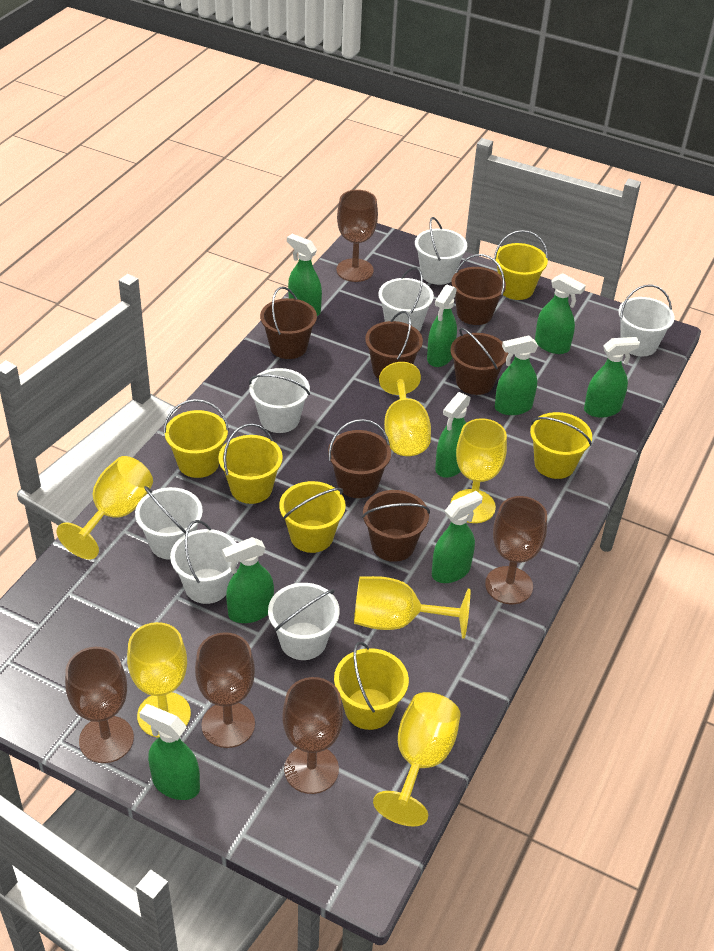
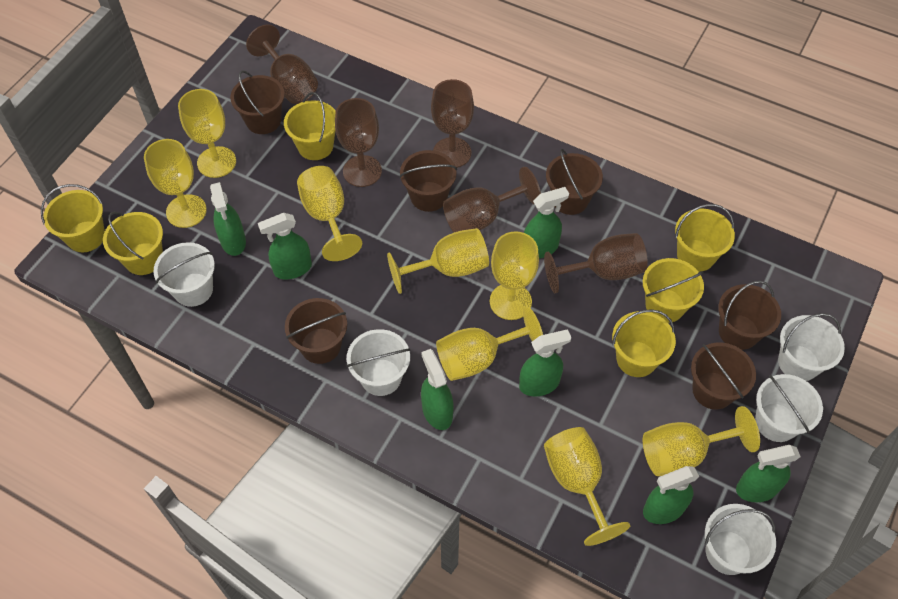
green spray bottle: [139,704,200,800] [222,537,274,623] [287,234,322,316] [427,285,457,367] [432,491,483,583] [435,392,471,478] [495,336,538,415] [535,273,586,354] [584,337,640,417] = 9 -> [210,182,246,256] [258,213,312,279] [421,349,454,430] [519,329,571,397] [524,187,569,258] [643,466,700,524] [736,445,801,502] = 7
white bucket: [135,486,203,560] [170,520,238,604] [249,368,310,433] [268,583,340,660] [378,267,434,332] [415,217,467,285] [618,285,675,356] = 7 -> [154,242,215,307] [347,329,410,396] [705,504,776,575] [755,374,823,442] [778,313,845,381] = 5
yellow goblet: [56,456,153,559] [127,622,191,738] [354,576,470,639] [373,692,461,827] [379,362,431,456] [451,418,507,523] = 6 -> [144,139,207,228] [178,89,236,178] [297,166,362,261] [387,228,489,294] [436,307,543,381] [490,231,539,320] [544,427,630,546] [643,406,760,476] = 8

